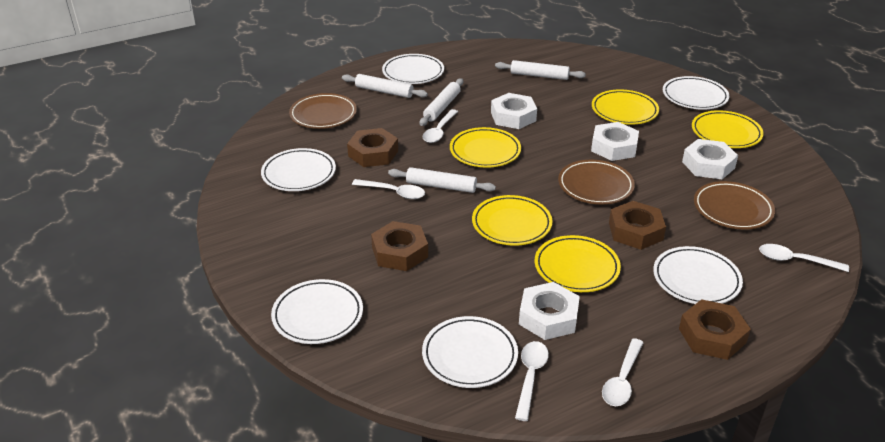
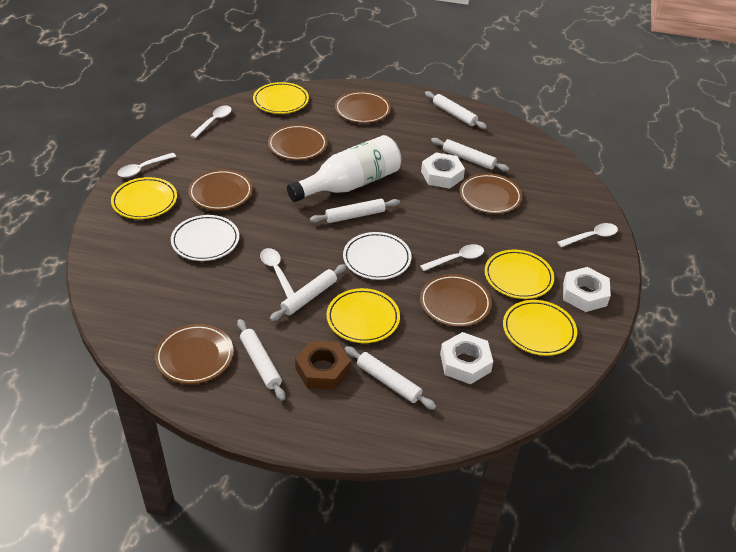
brown nut: [347,128,398,167] [371,221,428,271] [609,201,666,250] [679,299,751,360] = 4 -> [295,341,351,390] = 1
brown plate: [289,93,357,129] [558,160,635,204] [694,181,775,230] = 3 -> [155,324,234,384] [188,169,253,210] [268,124,327,160] [335,91,391,123] [420,274,492,327] [459,173,522,214] = 6
white bottle: none = 0 -> [287,135,401,202] = 1
white nut: [491,93,537,129] [519,282,580,340] [591,122,639,161] [682,139,738,179] = 4 -> [421,153,465,189] [440,332,493,384] [563,267,611,312] = 3
white plate: [261,148,336,191] [271,279,363,344] [382,54,444,84] [422,316,518,388] [653,246,743,304] [663,76,729,110] = 6 -> [171,215,239,261] [343,232,411,280] = 2
white rolling pin: [342,74,428,98] [388,167,496,193] [420,78,463,126] [495,60,586,80] = 4 -> [237,319,285,401] [270,264,346,321] [310,199,400,223] [345,346,436,410] [425,91,487,129] [431,138,510,172] = 6

